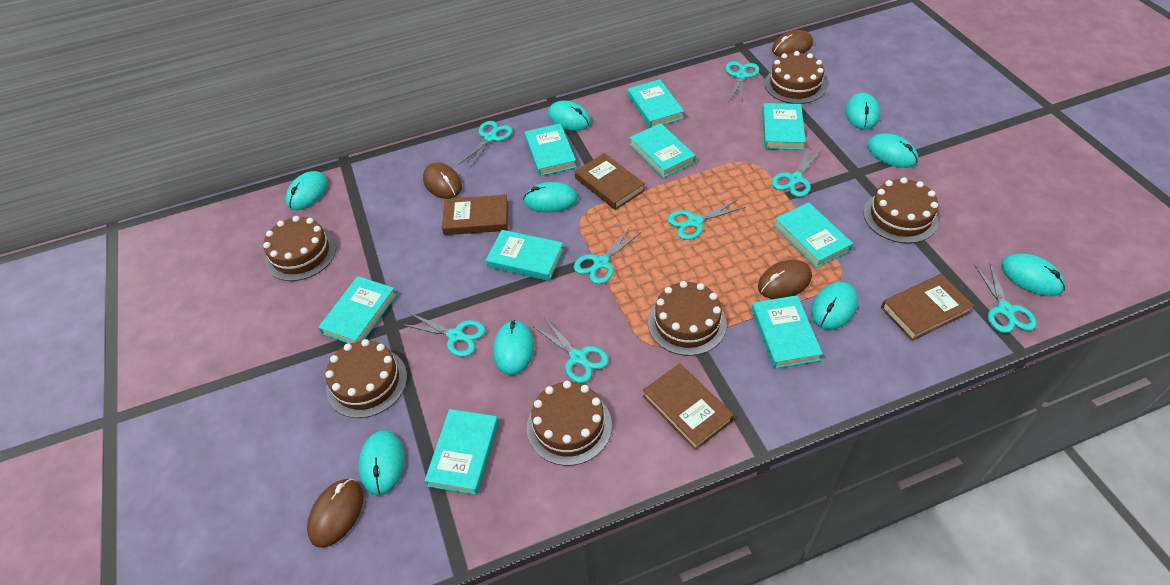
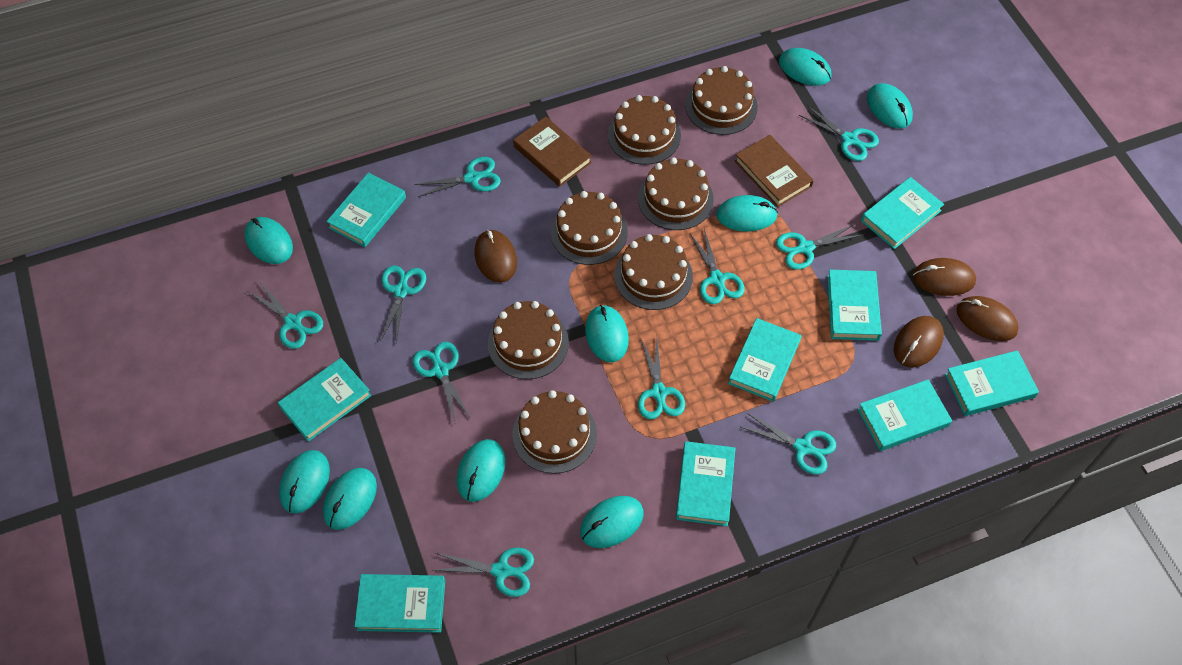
brown book: [442,195,508,235] [575,153,645,210] [643,363,734,450] [881,274,974,341] = 4 -> [513,116,592,187] [735,135,814,207] = 2
brown cake: [263,216,336,281] [325,339,407,418] [527,381,612,466] [648,281,727,356] [764,51,826,104] [863,177,939,243] = 6 -> [488,301,569,379] [512,390,597,474] [551,191,628,265] [608,95,681,165] [614,234,693,310] [638,157,714,230] [685,66,758,135] = 7
turquoise scissors: [401,312,485,357] [459,121,513,169] [533,317,609,383] [574,226,641,284] [668,199,745,240] [725,61,759,104] [772,146,822,197] [974,262,1037,333] = 8 -> [248,282,323,349] [380,265,426,343] [413,342,471,425] [414,157,501,197] [432,548,534,597] [638,338,685,419] [690,229,744,304] [741,413,836,475] [776,224,862,270] [799,106,879,161] = 10

